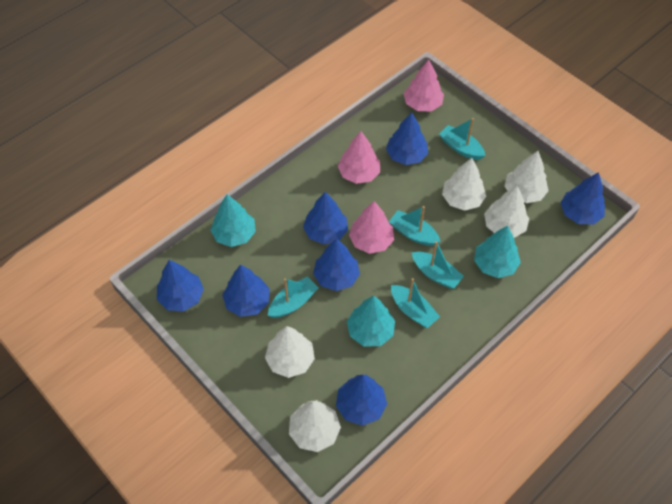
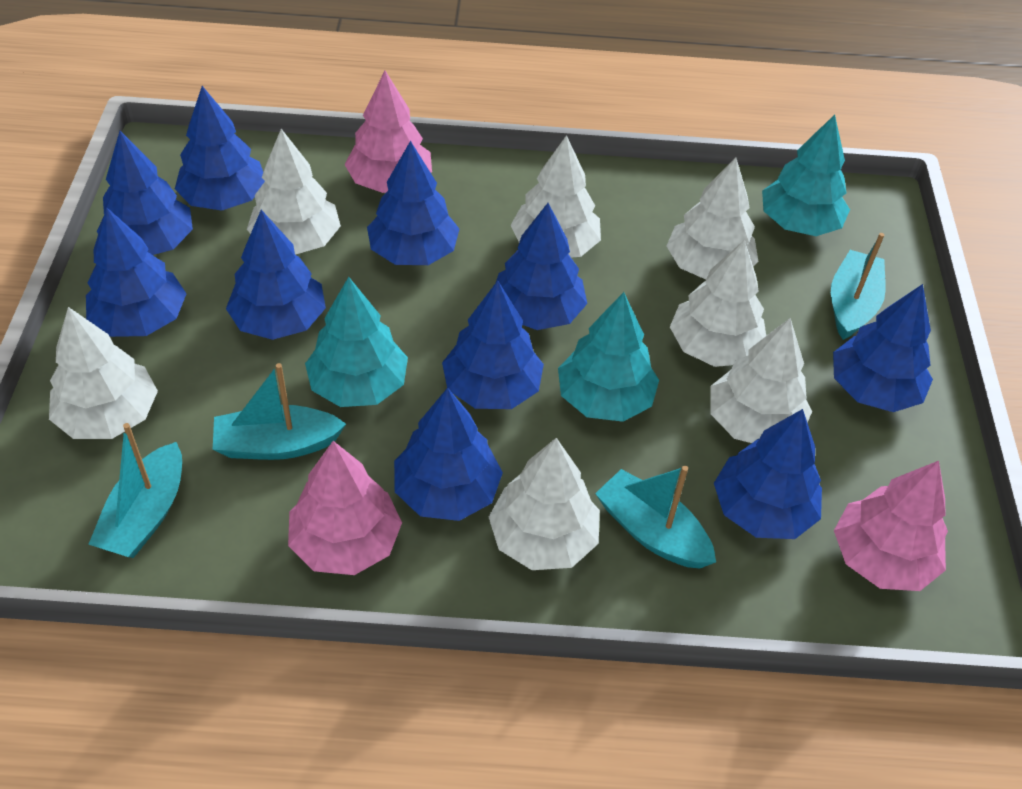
blue tree: [157,260,204,312] [222,265,270,317] [303,192,348,244] [313,238,360,291] [336,375,387,426] [386,112,428,165] [561,172,605,224] = 7 -> [86,207,186,337] [97,131,193,255] [175,86,265,211] [226,210,326,340] [367,141,459,265] [394,388,503,521] [442,281,544,409] [496,203,587,330] [714,409,822,539] [833,284,933,412] = 10
turquoise boat: [268,276,318,318] [389,206,440,246] [391,278,440,328] [412,241,464,289] [439,118,485,160] = 5 -> [88,423,182,558] [213,363,346,460] [595,466,716,569] [831,233,886,340] = 4
white tree: [265,326,315,378] [289,400,341,452] [442,158,486,211] [484,186,529,238] [505,151,549,203] = 5 -> [49,307,158,439] [247,129,341,255] [489,438,600,570] [511,135,601,258] [667,158,759,279] [670,240,766,367] [710,318,812,443] = 7

